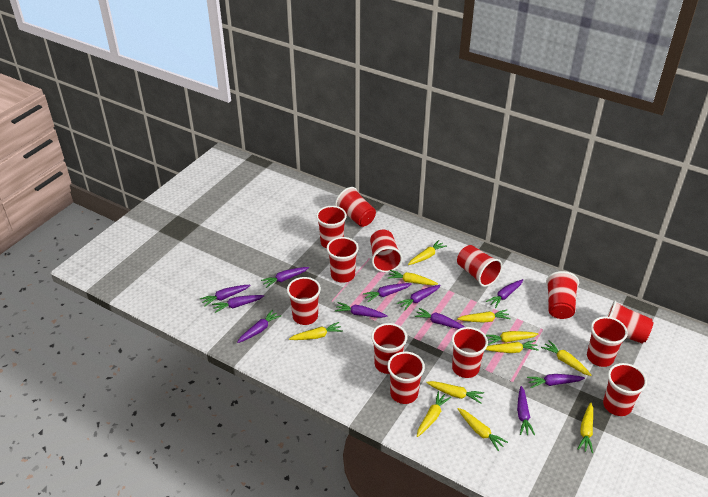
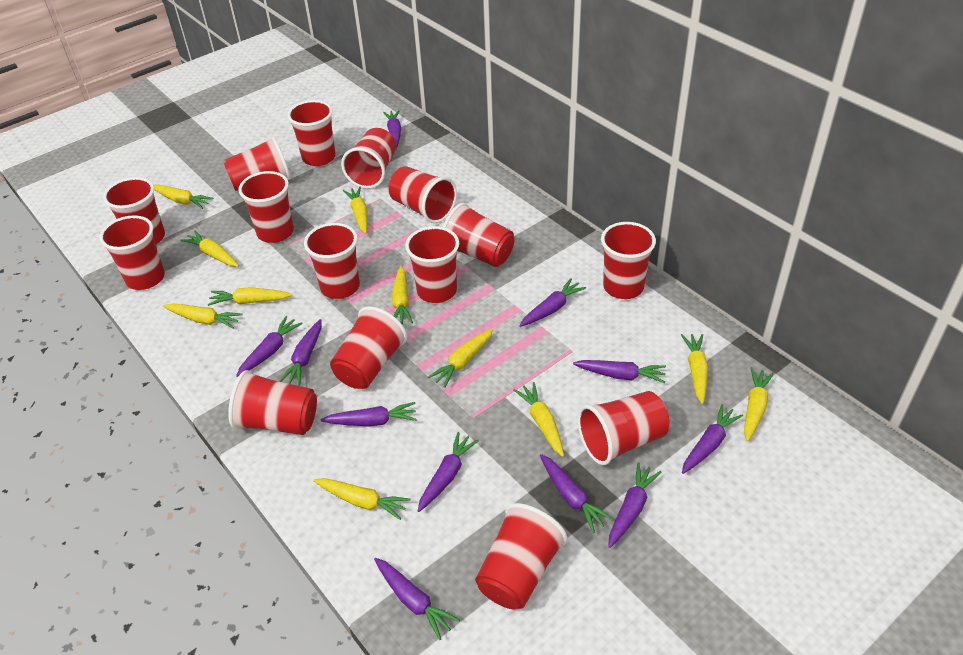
red cup: [287,277,321,325] [316,206,347,249] [327,237,359,283] [335,187,376,227] [370,230,403,272] [371,323,407,374] [387,352,425,404] [452,327,488,378] [457,245,502,287] [546,271,579,319] [587,316,628,367] [603,363,647,416] [607,301,654,344] = 13 -> [100,215,165,290] [103,177,165,244] [224,136,291,192] [228,370,317,435] [238,171,294,243] [287,100,336,166] [304,223,360,299] [330,306,407,389] [341,128,396,189] [389,166,457,223] [405,226,459,303] [443,203,514,267] [475,503,567,609] [578,391,669,465] [601,222,656,299] = 15

